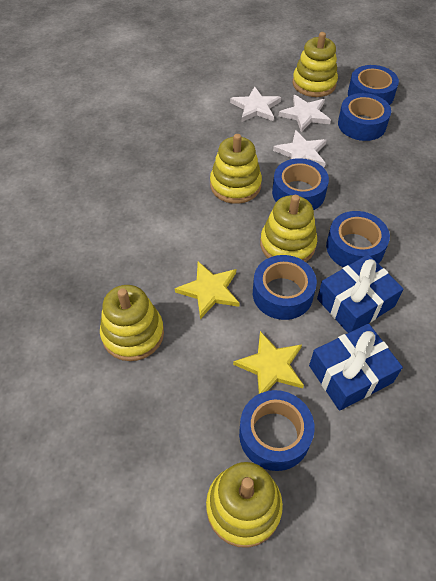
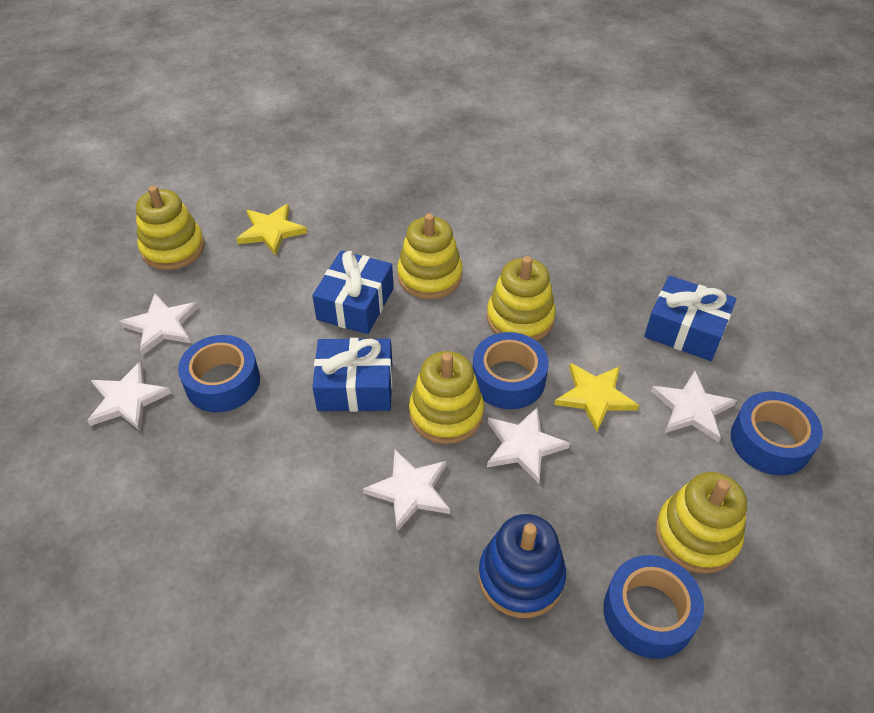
blue gift: [309,324,403,411] [317,254,403,333] = 2 -> [312,250,394,334] [312,338,393,412] [644,276,736,361] = 3
blue stacking toy: none = 0 -> [479,514,566,618] = 1
blue tape: [239,390,315,471] [253,255,317,320] [272,158,329,210] [326,211,390,267] [338,93,391,141] [348,65,399,105] = 6 -> [178,335,260,412] [473,332,549,409] [603,555,704,659] [731,392,823,475] = 4
white star: [230,86,281,122] [273,130,327,168] [279,95,331,132] = 3 -> [87,361,172,431] [119,294,198,356] [363,449,450,532] [487,407,570,484] [651,371,737,442] = 5

